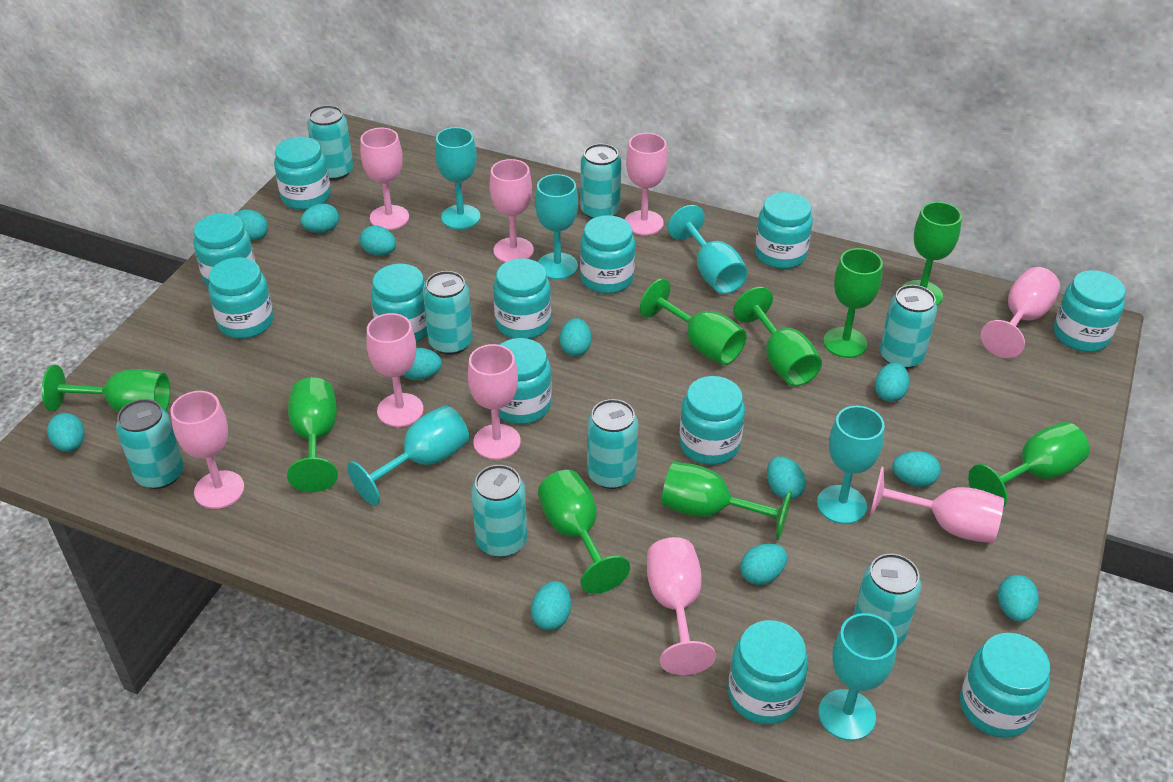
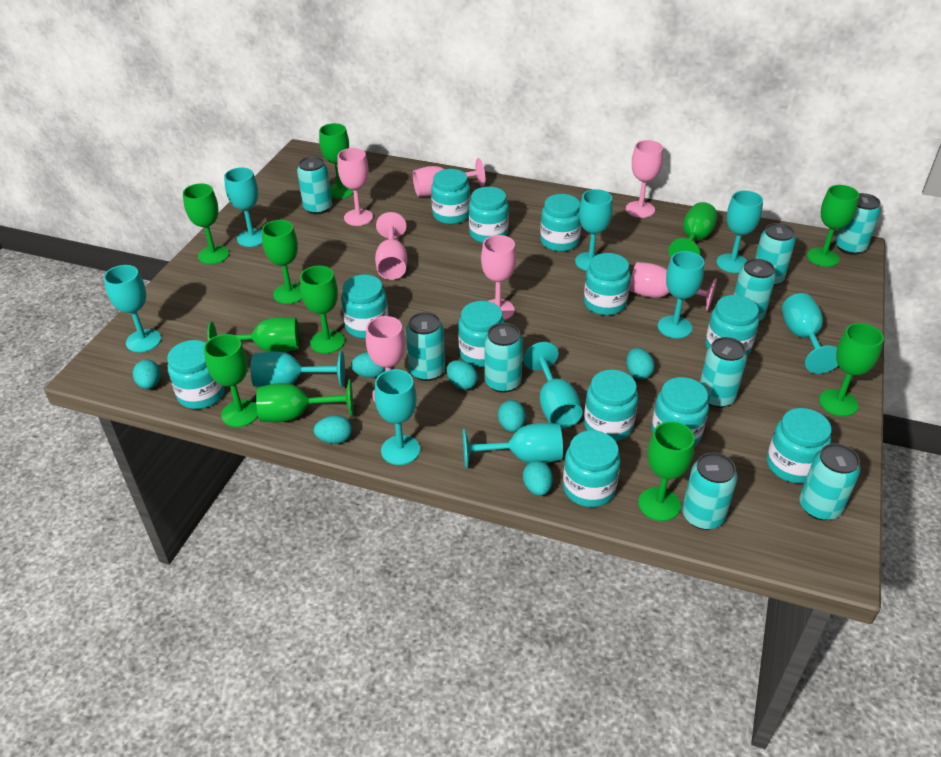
green goblet: [42,365,170,412] [287,377,338,492] [538,470,630,594] [640,278,747,365] [661,462,792,540] [733,287,822,386] [823,248,883,358] [902,202,962,306] [968,422,1090,508] = 9 -> [183,183,229,264] [204,334,258,427] [208,317,300,352] [256,379,353,422] [262,220,302,304] [300,266,345,354] [319,123,354,199] [638,422,695,521] [669,202,717,257] [807,185,859,267] [819,323,884,416] = 11
pink goblet: [170,391,244,509] [360,128,409,230] [366,313,423,427] [468,344,521,460] [489,159,534,262] [625,133,668,235] [647,537,716,675] [870,466,1004,543] [981,267,1060,358] = 9 -> [337,148,373,226] [366,316,405,402] [375,212,407,280] [413,158,485,196] [481,235,516,320] [626,140,663,218] [629,262,717,311] = 7
turquoise can: [116,399,184,489] [307,105,353,181] [423,271,473,355] [471,465,527,557] [581,144,621,219] [587,399,639,489] [853,554,922,646] [880,285,937,369] = 8 -> [297,156,332,214] [406,312,445,381] [484,323,523,393] [682,452,737,530] [700,337,747,408] [734,259,776,321] [755,223,796,286] [799,443,861,520] [835,193,881,255] = 9
turquoise egg: [47,413,85,452] [234,209,268,241] [300,203,339,233] [360,225,396,256] [403,348,442,380] [531,581,571,631] [560,318,592,357] [740,543,787,585] [767,456,806,500] [875,362,909,402] [892,451,941,487] [998,575,1039,622] = 12 -> [133,360,161,389] [314,415,352,444] [351,352,385,378] [447,360,478,390] [498,400,526,432] [523,461,553,496] [627,348,655,379] = 7
turquoise goblet: [347,405,469,505] [435,127,480,229] [535,174,578,279] [668,205,748,294] [817,406,885,524] [818,613,897,741] = 6 -> [104,265,161,352] [224,167,262,247] [250,351,345,387] [374,369,420,465] [463,423,563,469] [523,342,583,429] [575,189,613,271] [658,251,704,339] [717,191,763,273] [782,293,838,374] = 10

